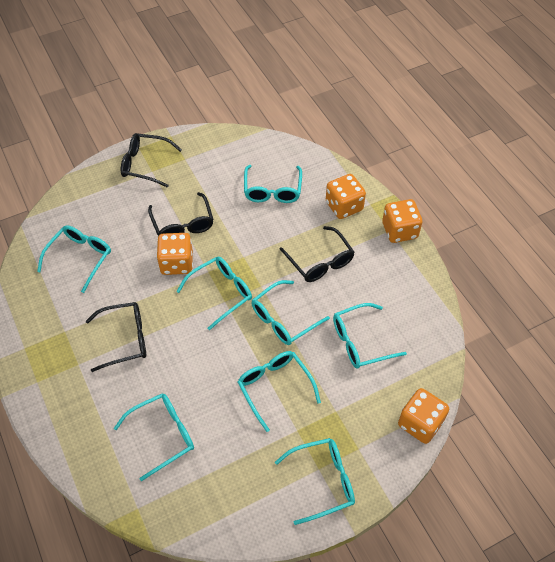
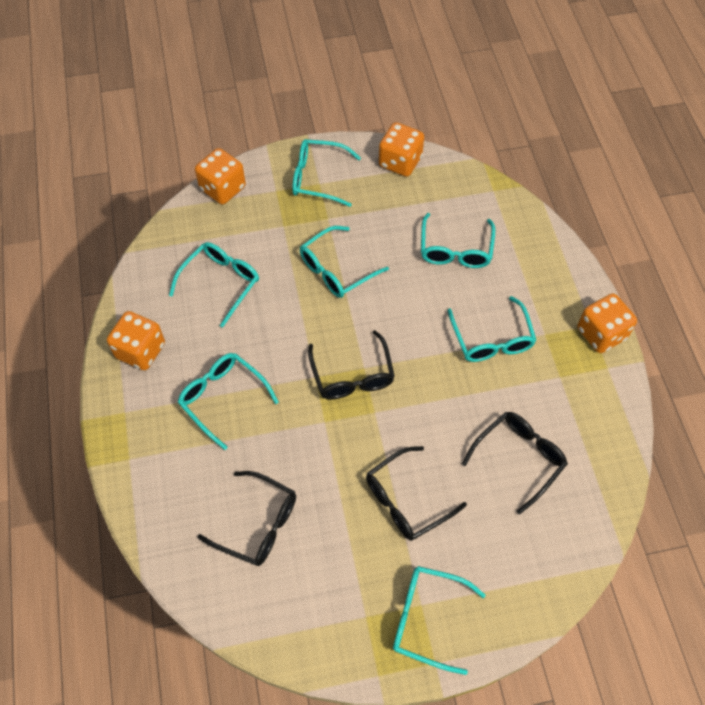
turquoise glasses: [37,225,111,293] [114,393,194,481] [176,256,252,330] [238,351,321,432] [244,165,302,203] [251,280,330,345] [275,438,355,525] [333,303,407,368] = 8 -> [169,242,259,328] [178,353,279,450] [292,139,361,207] [300,226,389,298] [393,566,486,675] [421,213,495,268] [447,296,536,362] = 7

